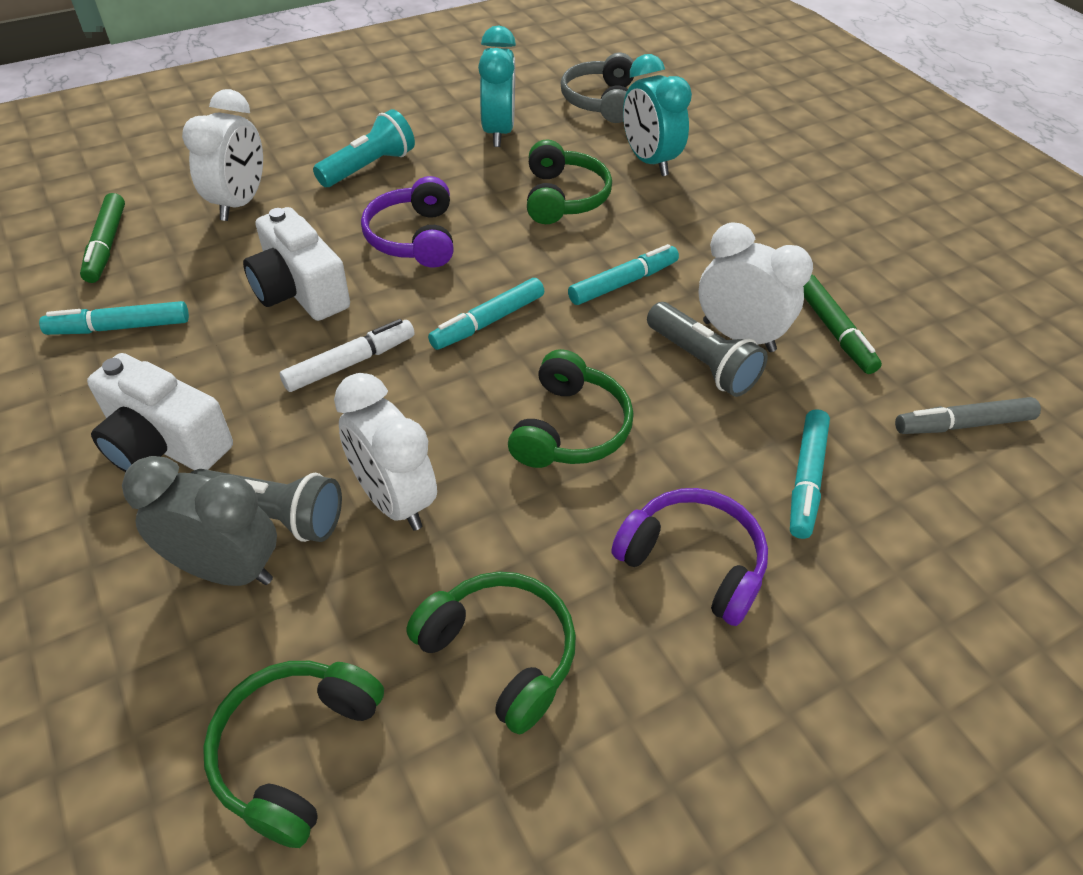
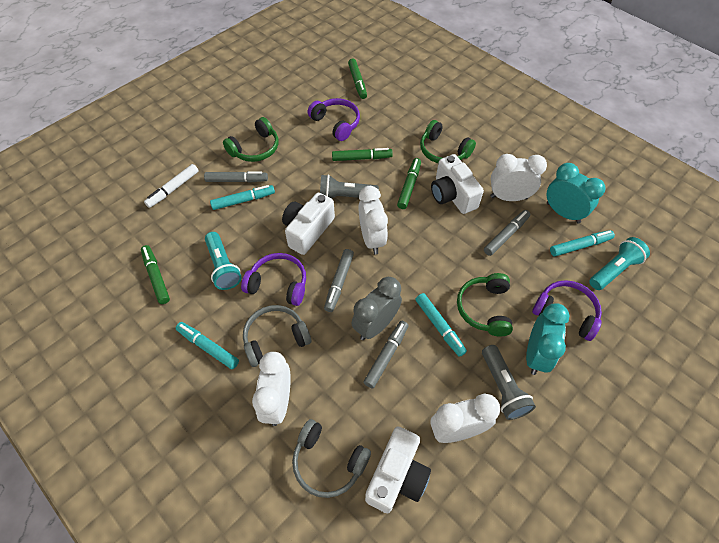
green headphones: [203,661,384,848] [406,572,576,734] [508,349,634,468] [527,139,612,224] = 4 -> [223,117,279,162] [420,120,476,163] [457,273,513,337] = 3
green marker: [80,193,125,283] [803,275,882,374] = 2 -> [141,245,170,304] [332,148,393,161] [348,58,367,99] [397,158,421,209] = 4
grey headphones: [561,52,634,123] = 1 -> [243,305,311,367] [292,419,371,498] = 2
grey marker: [895,397,1041,434] = 1 -> [204,171,268,183] [324,249,354,312] [363,321,409,388] [484,210,530,256] = 4
purple headphones: [361,176,454,268] [611,488,768,626] = 2 -> [241,253,306,306] [308,98,360,141] [532,280,602,341] = 3
turquoise flashlight: [313,109,415,187] = 1 -> [205,232,242,290] [589,237,650,290] = 2
white camera: [87,353,233,472] [243,207,350,321] = 2 -> [282,193,335,255] [365,426,431,513] [431,154,484,214] = 3
white clock: [182,89,263,221] [334,373,437,531] [698,223,813,352] = 3 -> [252,352,291,426] [359,186,388,254] [430,393,500,443] [490,154,547,201] = 4

